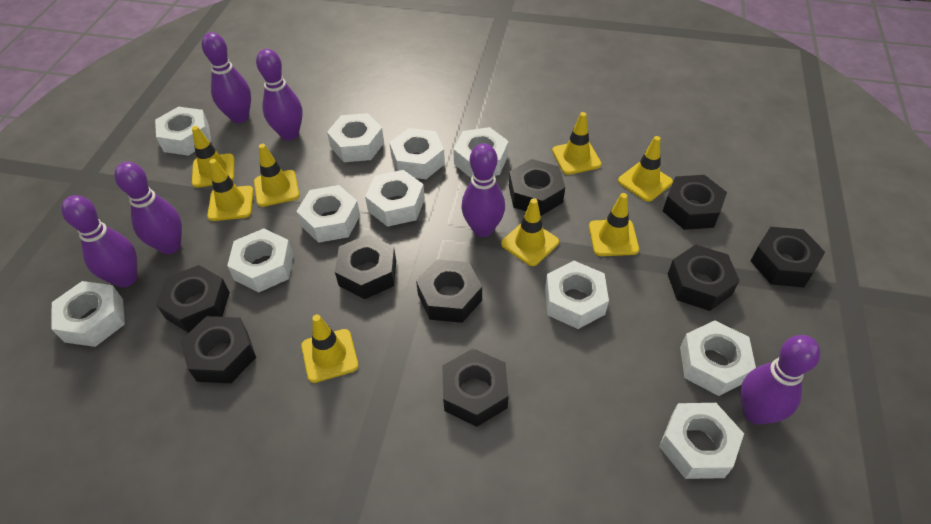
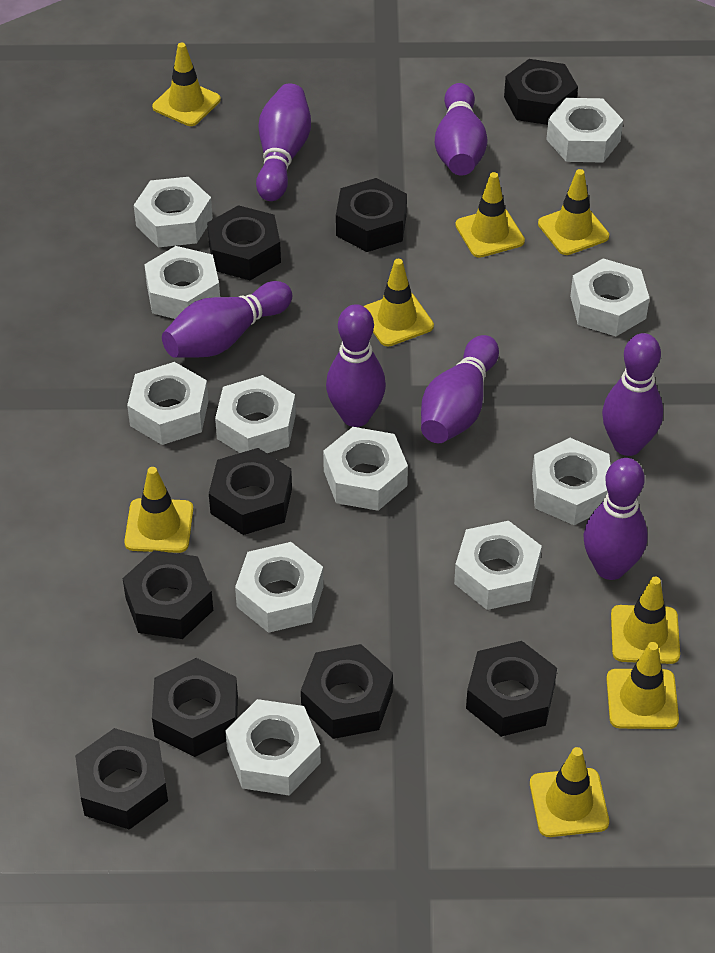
purple bowling pin: [61,195,137,287] [114,162,182,254] [202,32,251,123] [256,49,303,140] [461,143,505,237] [740,335,821,425] = 6 -> [162,281,292,358] [256,83,311,201] [326,304,386,427] [421,335,499,443] [435,83,488,176] [584,458,648,580] [602,333,663,456] = 7

